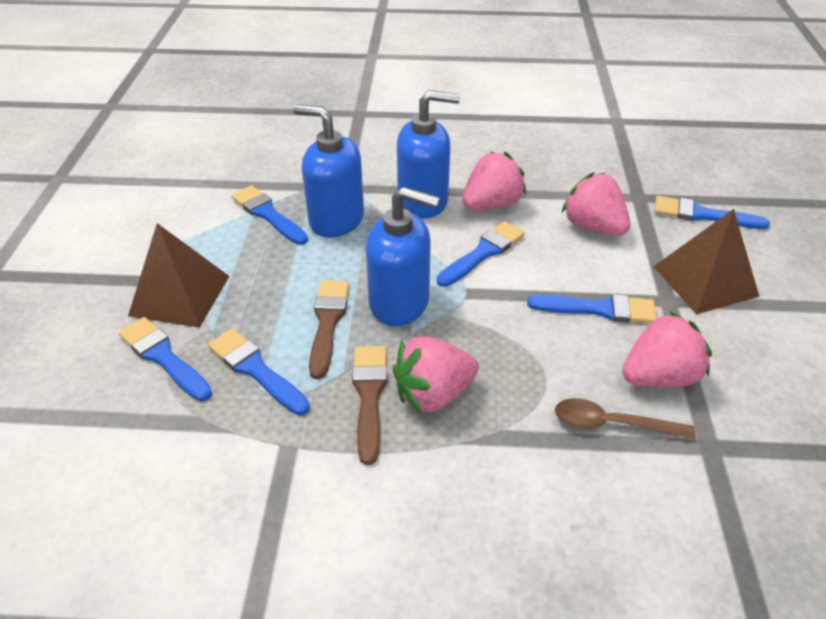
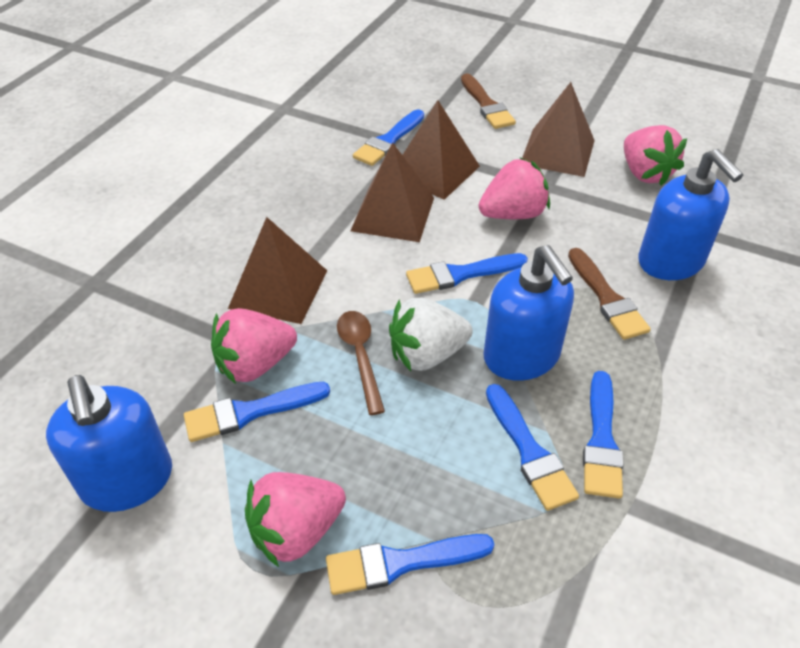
brown pyramid: [128,223,230,328] [653,209,760,314] = 2 -> [228,217,327,324] [350,142,434,242] [403,100,480,200] [522,82,595,177] = 4
white strawberry: none = 0 -> [389,298,473,371] = 1

